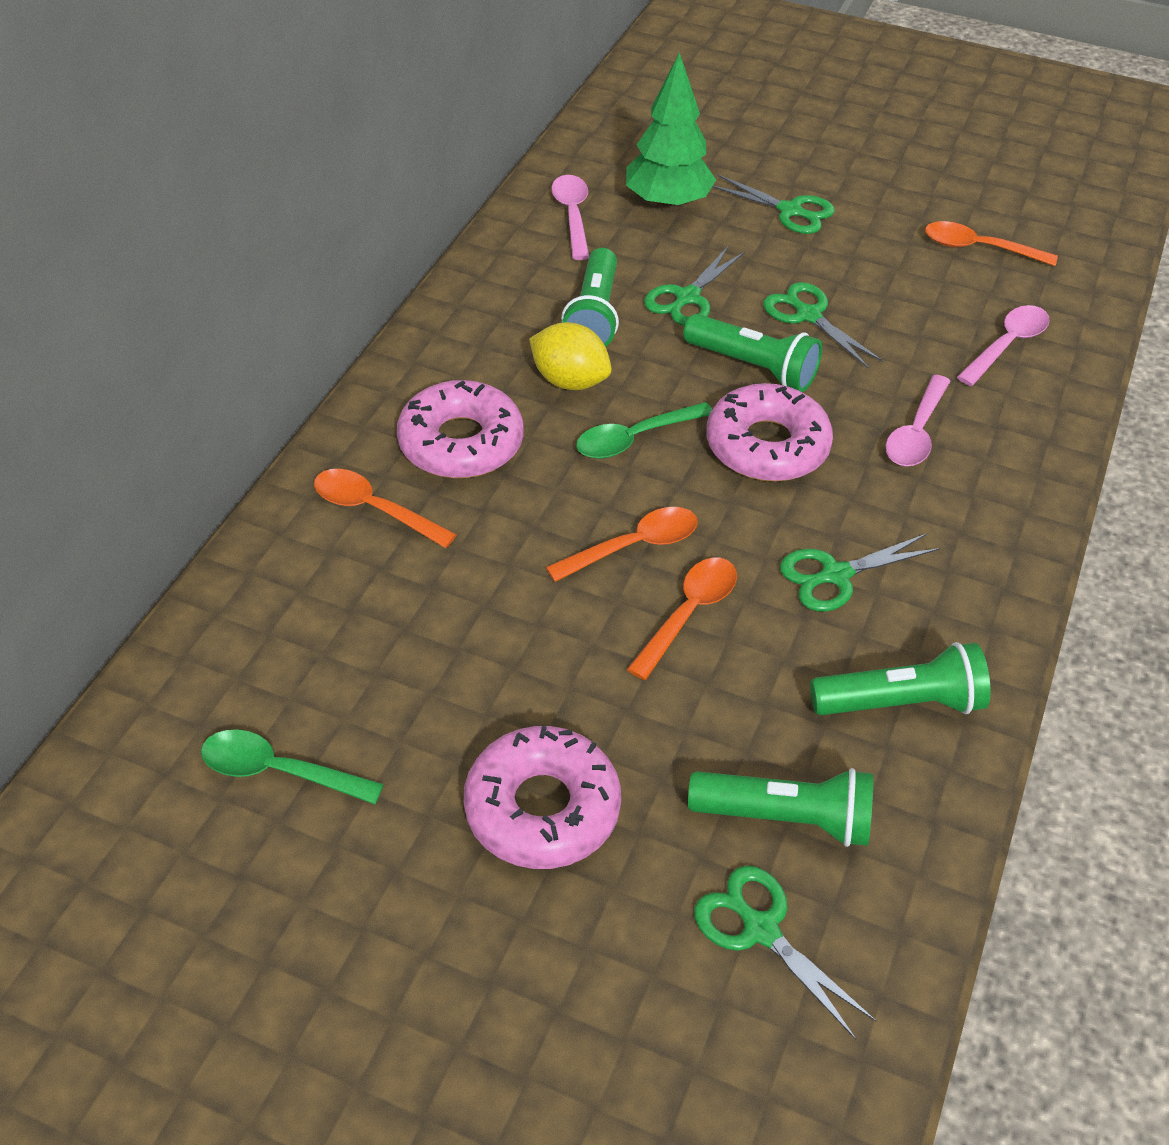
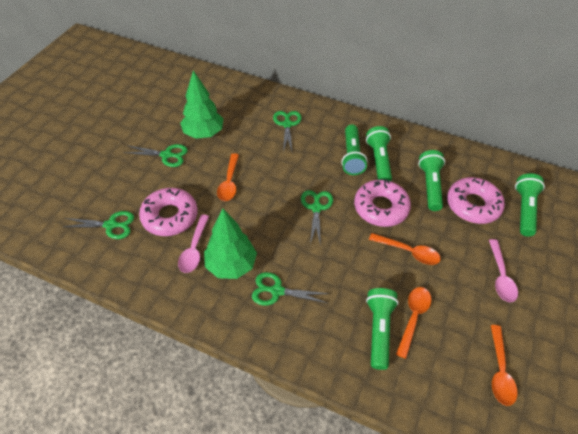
green flashlight: [561,248,619,347] [683,314,822,392] [688,768,873,847] [810,642,991,715] = 4 -> [341,124,368,175] [366,126,392,181] [366,288,399,370] [418,150,445,211] [515,173,545,237] = 5
green spoon: [201,729,384,804] [576,402,712,459] = 2 -> none = 0
green tree: [626,52,716,210] = 1 -> [180,70,223,139] [204,209,257,279] = 2
pink spoon: [551,175,589,260] [886,375,951,466] [957,305,1050,386] = 3 -> [178,214,209,273] [489,239,518,302] = 2
yellow lemon: [529,322,612,390] = 1 -> none = 0

